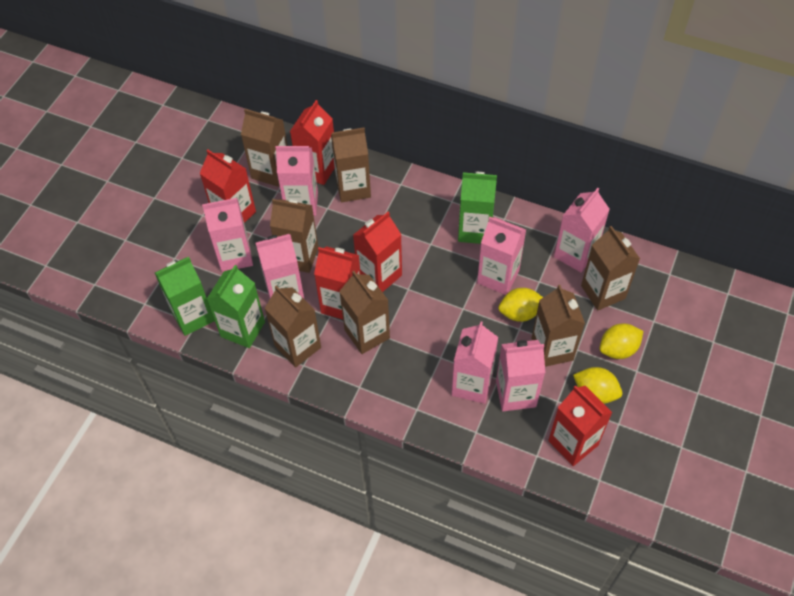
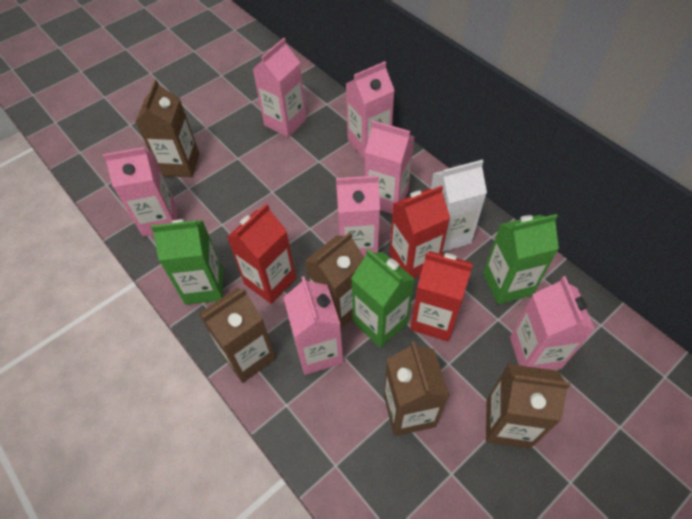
brown carton: [241,109,287,187] [264,285,321,368] [270,199,318,273] [331,128,371,202] [339,271,390,354] [531,285,585,367] [581,226,640,311] = 7 -> [135,80,200,178] [198,288,276,383] [305,232,364,328] [384,341,449,436] [486,364,571,449] = 5
red carton: [199,149,256,223] [290,100,335,185] [314,246,361,320] [353,212,402,292] [548,385,613,466] = 5 -> [227,203,296,304] [389,185,450,278] [410,251,473,342] = 3
white carton: none = 0 -> [431,160,487,252] = 1
yellow lemon: [498,288,543,322] [573,367,622,404] [600,324,643,359] = 3 -> none = 0

